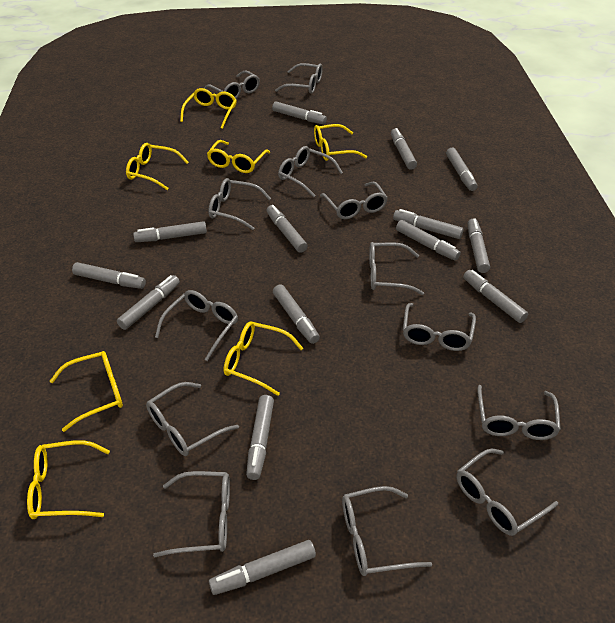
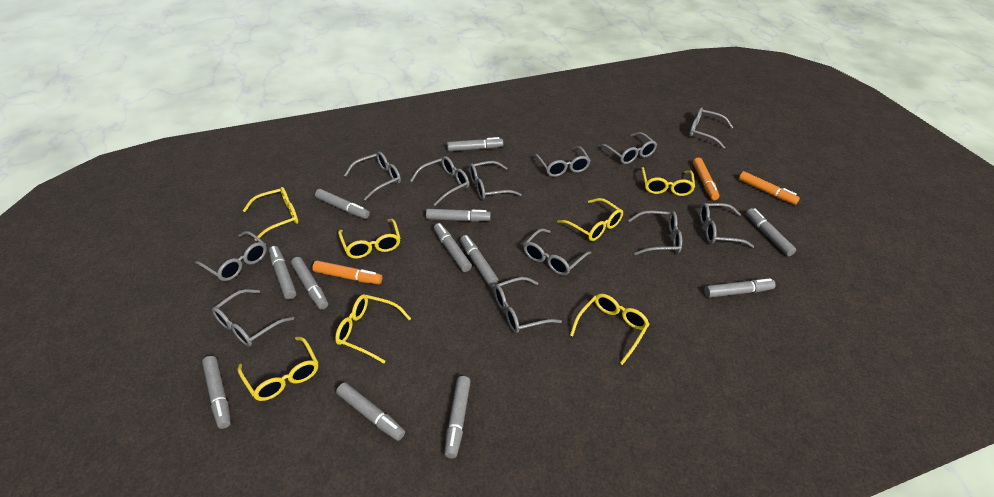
grey glasses: [146,382,239,456] [153,471,230,558] [155,290,238,361] [204,70,260,99] [208,178,271,230] [275,63,323,94] [278,146,343,197] [320,181,388,219] [342,486,432,576] [369,242,424,295] [403,303,476,351] [457,448,558,536] [477,385,561,440] = 13 -> [195,231,267,281] [212,289,294,347] [344,151,401,201] [410,156,469,206] [469,161,522,200] [494,277,562,333] [523,228,591,275] [533,146,591,177] [598,132,657,164] [628,211,682,255] [689,108,733,149] [700,203,754,248] = 12
grey marker: [72,262,146,289] [117,275,180,330] [133,221,207,242] [209,540,316,595] [246,395,274,480] [267,205,308,253] [272,101,327,124] [273,284,320,344] [391,128,417,170] [393,209,463,239] [396,220,461,261] [446,148,478,191] [463,270,528,323] [468,219,490,273] = 14 -> [202,356,231,429] [269,246,296,299] [291,257,328,310] [315,189,370,219] [336,383,405,441] [426,209,491,222] [434,223,472,272] [444,376,471,458] [447,137,503,151] [460,235,499,287] [704,278,776,298] [746,208,796,256] = 12
orange marker: none = 0 -> [312,261,382,284] [693,157,720,200] [739,171,800,205] = 3

